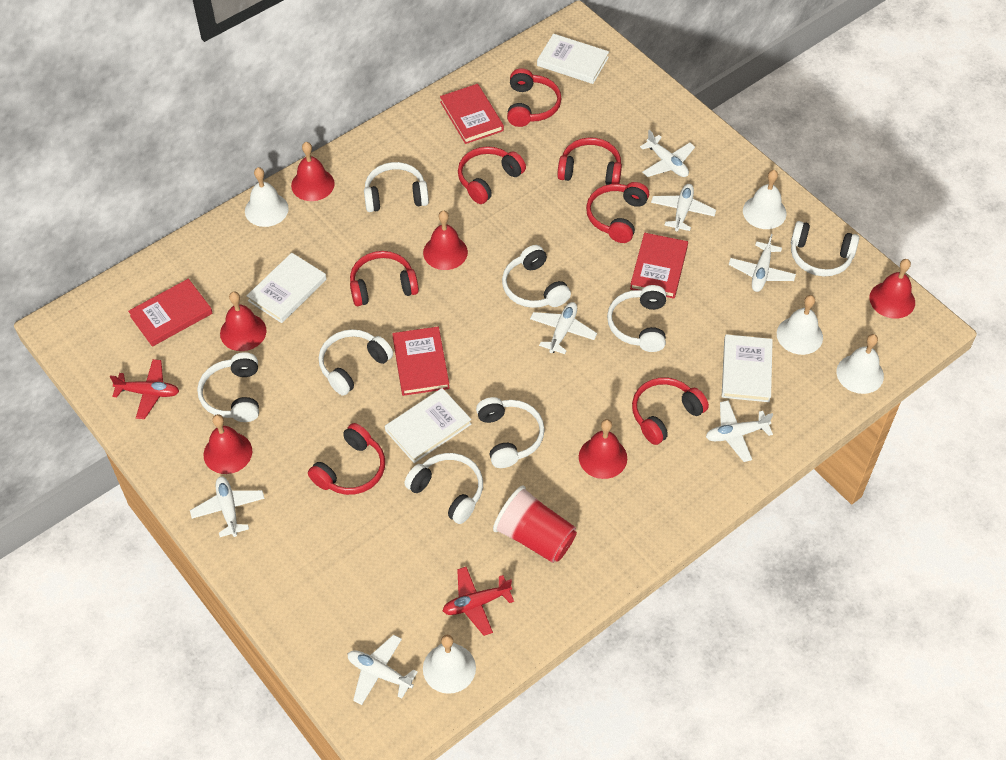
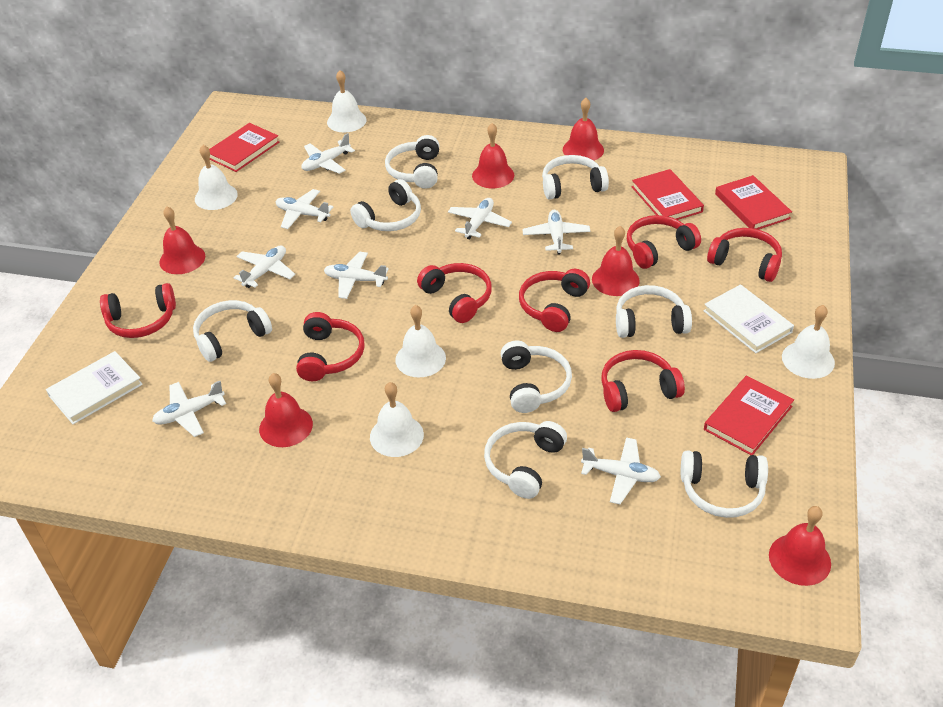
red cup: [493,486,577,563] = 1 -> none = 0
red plane: [110,359,179,419] [443,567,514,636] = 2 -> none = 0
white book: [247,253,327,323] [385,388,472,463] [537,34,609,84] [722,334,773,402] = 4 -> [46,351,143,424] [703,284,794,353] = 2
white plane: [190,476,265,537] [347,635,418,705] [530,302,597,354] [640,130,695,177] [651,184,716,232] [706,400,773,462] [729,234,796,292] = 7 -> [152,381,226,437] [234,245,295,288] [276,189,334,229] [302,133,355,174] [324,252,389,299] [448,198,512,239] [522,210,590,254] [581,437,661,504] = 8

